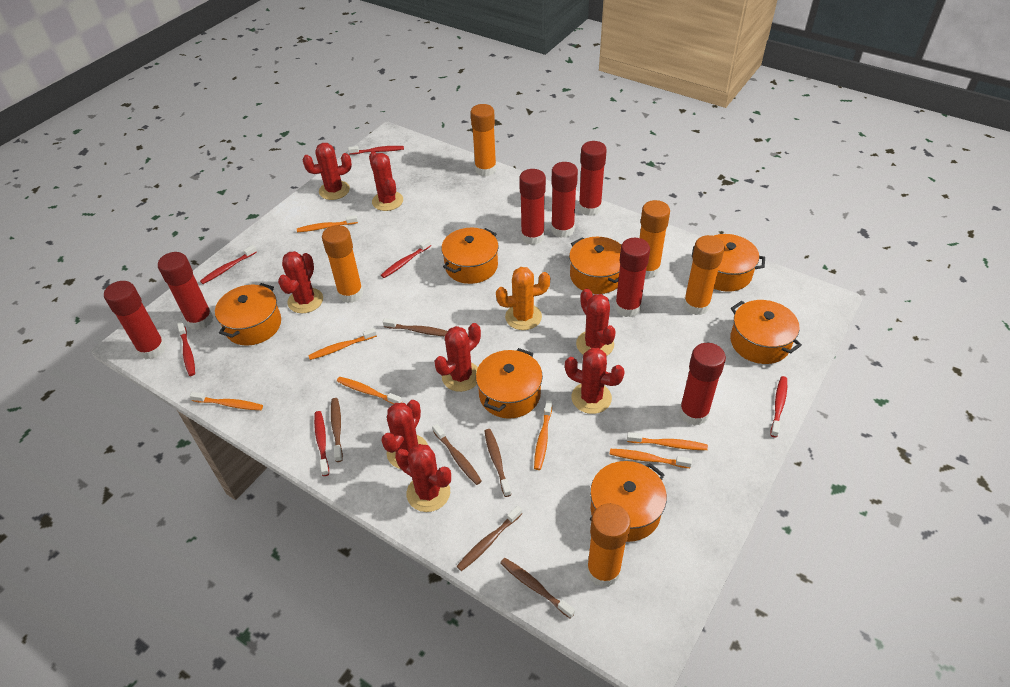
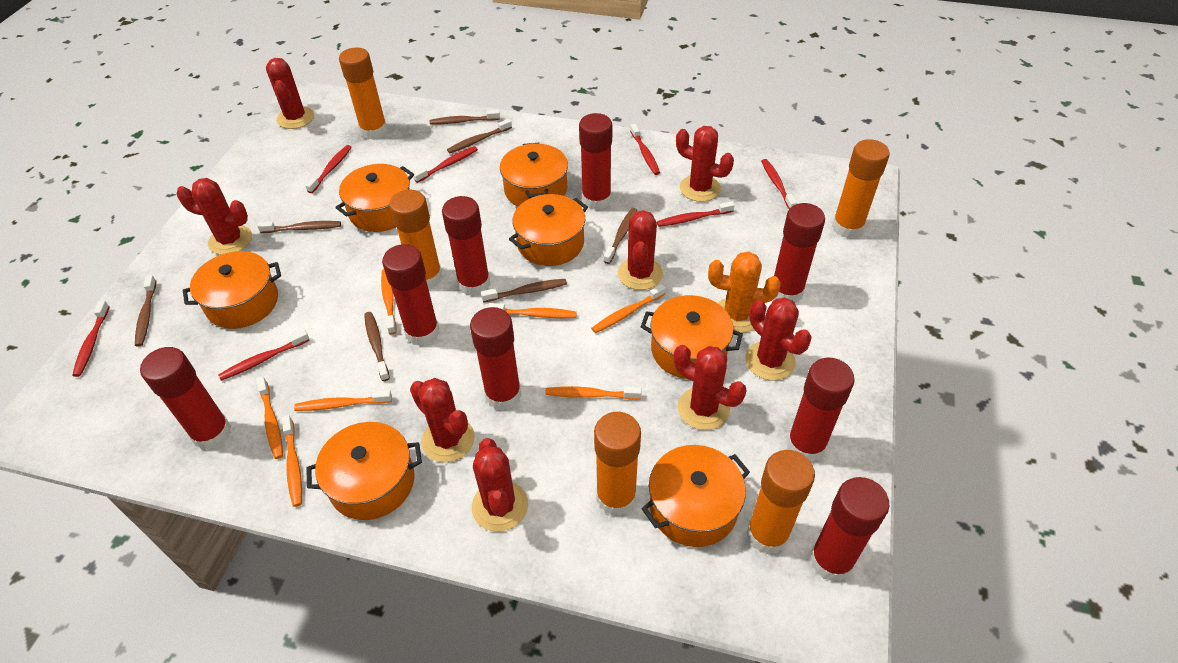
brown toothbrush: [331,398,343,462] [383,318,448,336] [432,424,482,485] [457,506,522,571] [484,429,511,497] [500,558,575,619] = 6 -> [135,275,157,347] [257,221,341,233] [364,312,390,381] [430,110,500,125] [447,119,512,153] [481,279,567,302] [603,208,637,264] = 7
red glue stick: [104,281,166,360] [158,252,214,330] [519,169,546,245] [551,162,578,238] [578,141,607,216] [615,238,650,317] [679,343,726,426] = 7 -> [140,347,231,450] [382,244,440,346] [442,196,491,296] [470,307,522,411] [579,113,612,210] [774,203,825,303] [786,358,855,462] [810,477,889,581] = 8
red toothbrush: [177,322,195,376] [200,245,257,284] [314,411,329,476] [348,146,404,155] [381,239,431,278] [770,376,787,438] = 6 -> [72,301,110,377] [218,330,310,381] [305,145,352,193] [413,146,478,183] [630,124,660,175] [657,201,735,227] [761,159,797,209] = 7

